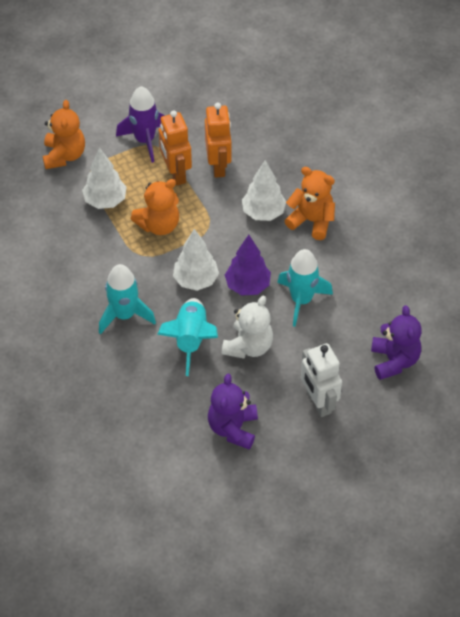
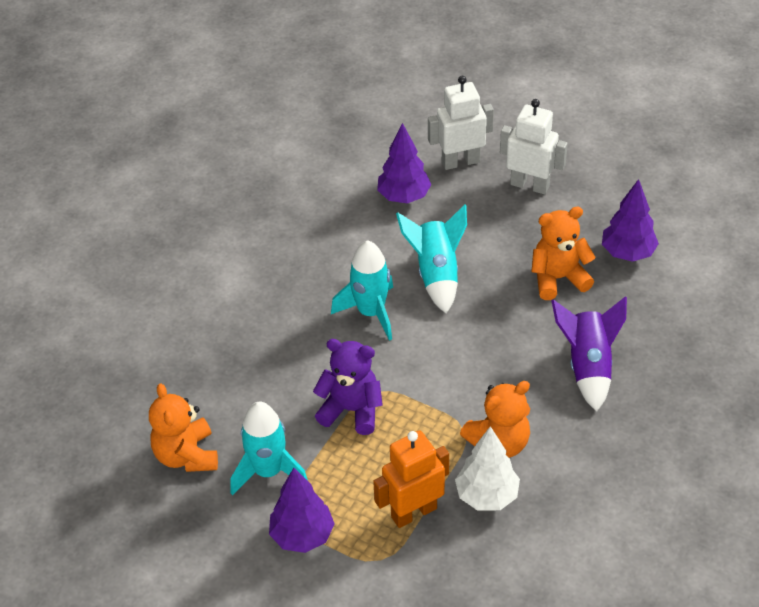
orange robot: [159,110,192,186] [205,103,232,178] = 2 -> [373,430,449,528] = 1
purple teddy bear: [208,373,258,449] [371,305,422,380] = 2 -> [313,339,383,435] = 1
purple tree: [225,235,271,296] = 1 -> [269,468,334,553] [377,123,431,203] [602,179,659,262] = 3
white robot: [301,343,342,417] = 1 -> [428,76,494,170] [500,99,568,194] = 2
white teddy bear: [222,296,273,359] = 1 -> none = 0
white tree: [82,148,127,209] [173,229,219,291] [242,160,286,221] = 3 -> [455,426,520,511] = 1

